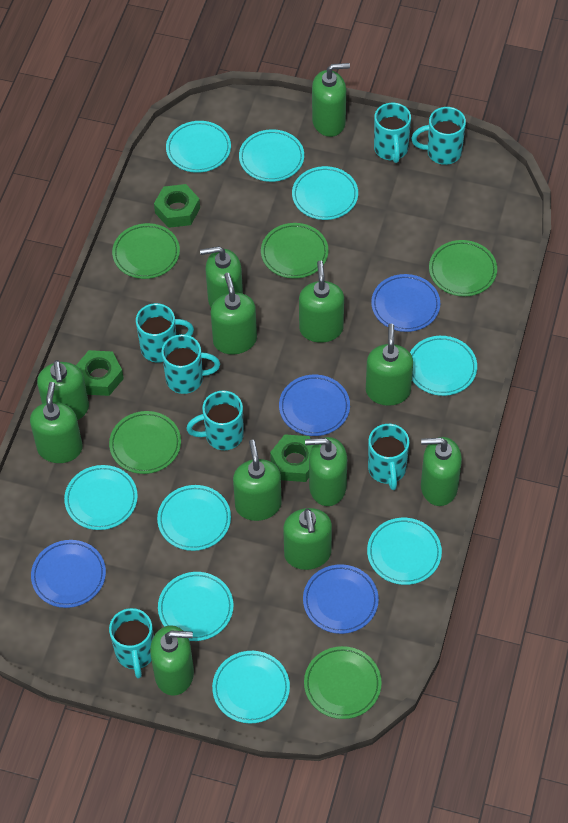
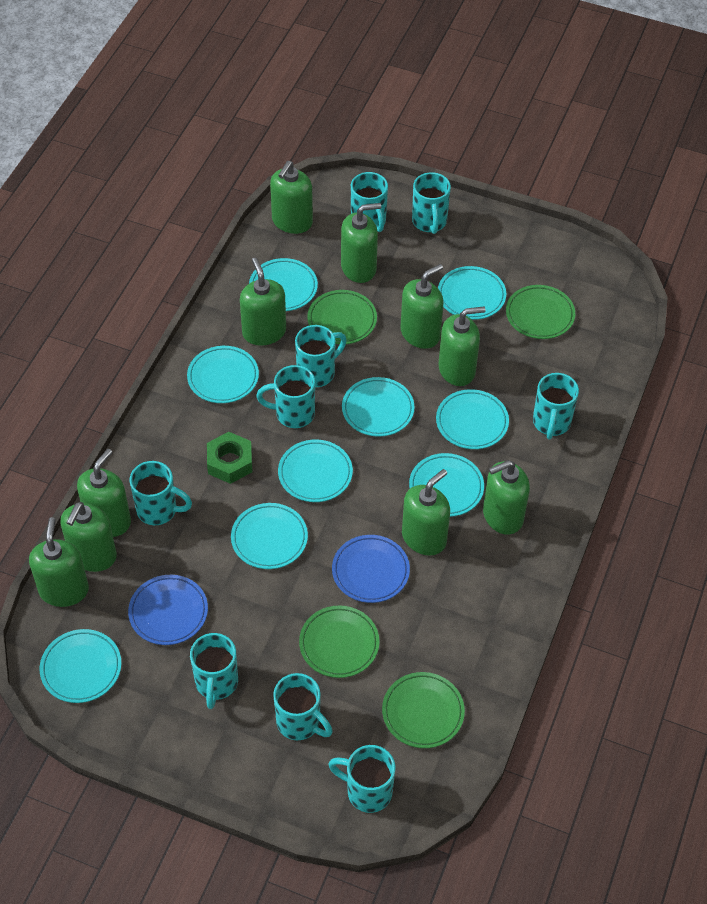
blue plate: [31,540,106,608] [279,375,350,436] [303,564,379,634] [371,274,440,332] = 4 -> [128,575,208,645] [332,535,410,603] = 2
green nut: [76,350,124,396] [154,184,200,228] [270,434,313,482] = 3 -> [207,432,252,484] = 1
green plate: [109,411,181,474] [112,223,180,279] [261,223,328,279] [304,646,382,719] [429,240,497,296] = 5 -> [299,606,380,678] [307,290,377,344] [382,672,465,748] [506,285,575,339] = 4
green soap dispenser: [30,382,83,463] [37,360,89,420] [150,625,194,696] [200,246,243,307] [210,273,257,354] [233,440,282,521] [283,508,332,570] [299,260,344,343] [305,437,347,506] [312,63,350,137] [366,324,413,406] [421,437,462,506] = 12 -> [29,517,89,607] [60,502,117,572] [77,449,131,537] [240,258,286,346] [270,161,313,234] [341,203,381,283] [401,264,443,349] [402,469,450,556] [439,307,485,386] [483,460,530,535] = 10
turquoise mug: [109,608,154,678] [136,303,194,363] [161,334,220,394] [186,390,244,450] [368,424,409,490] [374,103,411,163] [411,107,466,165] = 7 -> [129,461,192,525] [190,633,238,709] [256,365,315,428] [273,673,333,740] [295,325,347,387] [328,745,395,813] [351,172,388,232] [412,172,451,234] [533,373,579,440] = 9

